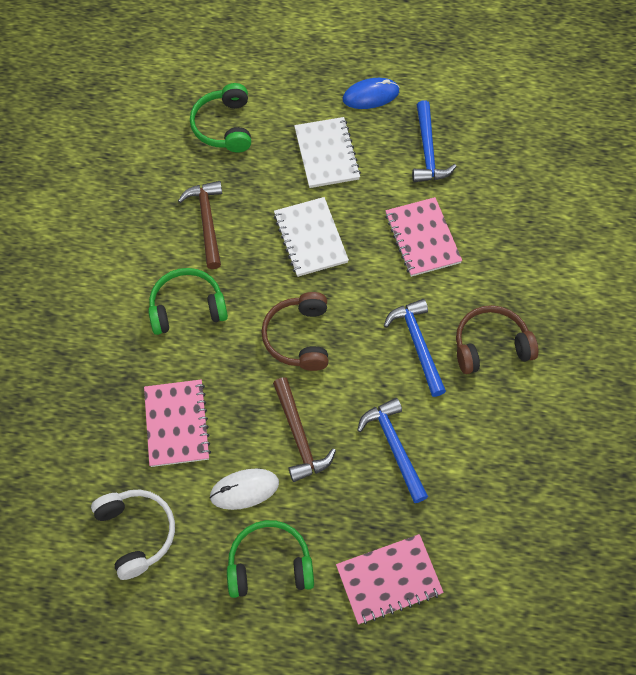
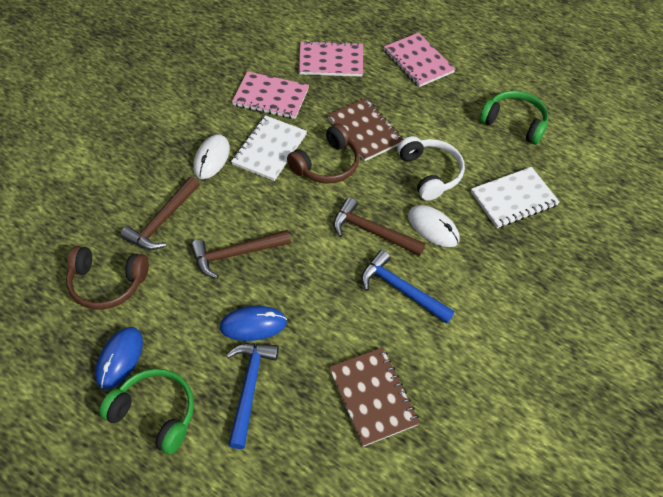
blue hammer: [357,398,428,503] [384,299,446,397] [412,100,456,182] = 3 -> [226,343,279,449] [361,250,455,324] = 2
blue mouse: [343,78,399,109] = 1 -> [95,327,143,389] [220,306,287,341] = 2
brown hammer: [178,181,222,269] [273,377,336,482] = 2 -> [121,177,200,250] [191,230,291,278] [333,197,425,256] = 3
brown notebook: none = 0 -> [327,98,403,161] [329,347,420,447] = 2
green headphones: [148,268,228,335] [190,83,251,153] [227,520,314,598] = 3 -> [99,368,194,455] [479,90,548,145] = 2
white mouse: [210,469,279,510] = 1 -> [193,134,230,179] [408,205,460,247] = 2

